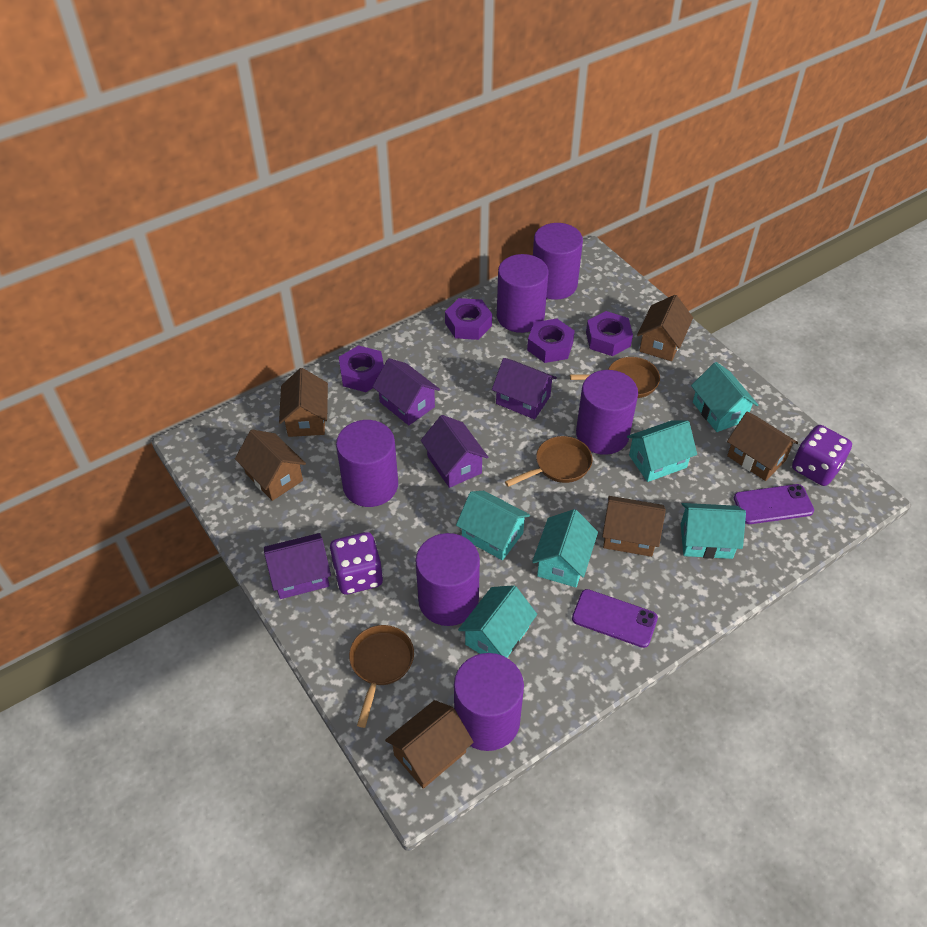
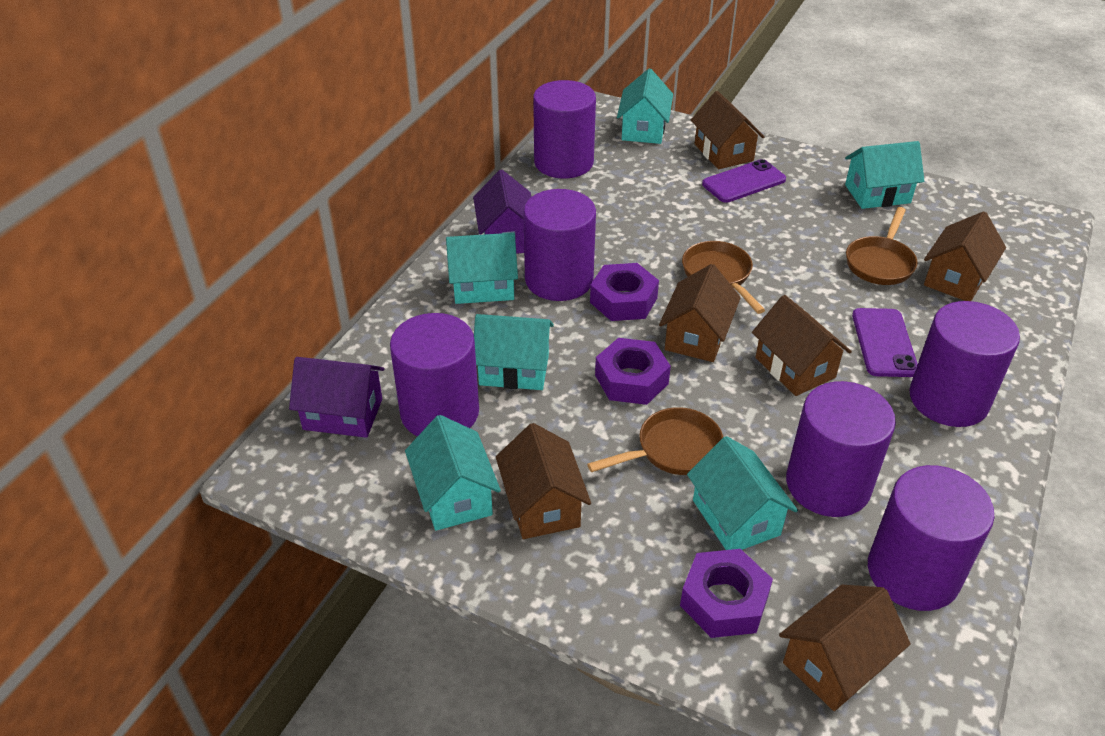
purple dice: [329,532,383,594] [792,425,852,486] = 2 -> none = 0
purple house: [264,533,331,599] [372,358,440,425] [421,415,489,488] [492,358,557,419] = 4 -> [289,357,385,438] [473,170,532,254] = 2
purple nut: [339,345,384,392] [445,298,492,340] [527,319,575,363] [586,311,633,356] = 4 -> [590,263,659,321] [595,338,671,405] [680,549,773,638] = 3

